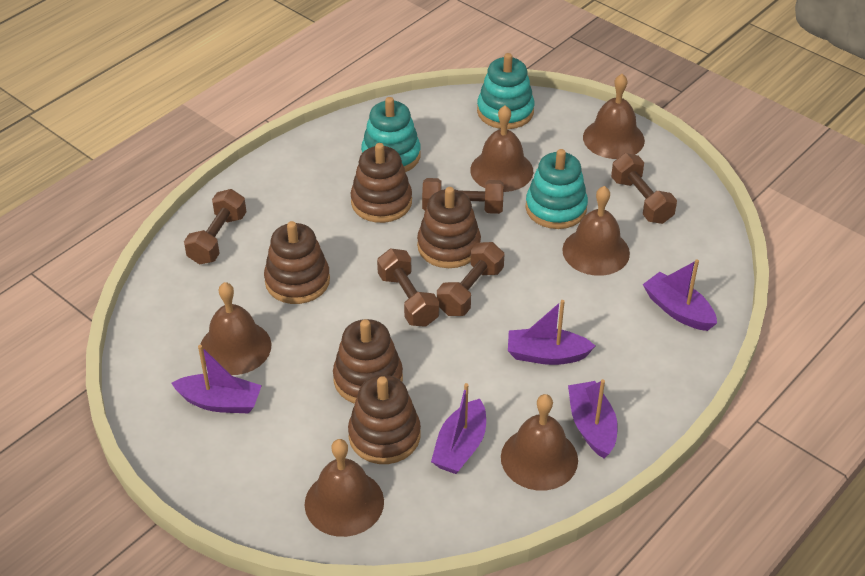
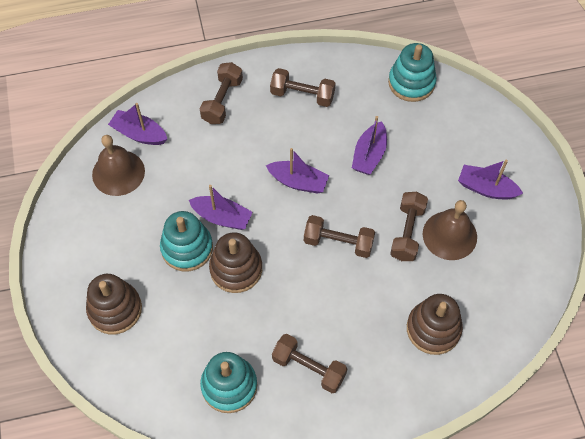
brown bell: [200,282,271,375] [305,439,384,537] [470,105,533,192] [501,394,578,491] [562,186,630,276] [583,74,645,159] = 6 -> [92,135,145,196] [423,200,477,260] = 2
brown stacking toy: [264,221,330,304] [333,319,403,404] [348,375,421,464] [351,143,412,223] [417,187,481,268] = 5 -> [86,274,142,334] [209,232,262,293] [407,294,463,355] = 3

